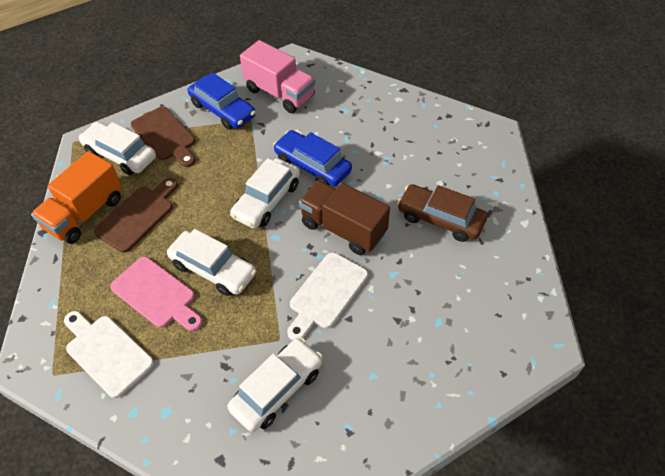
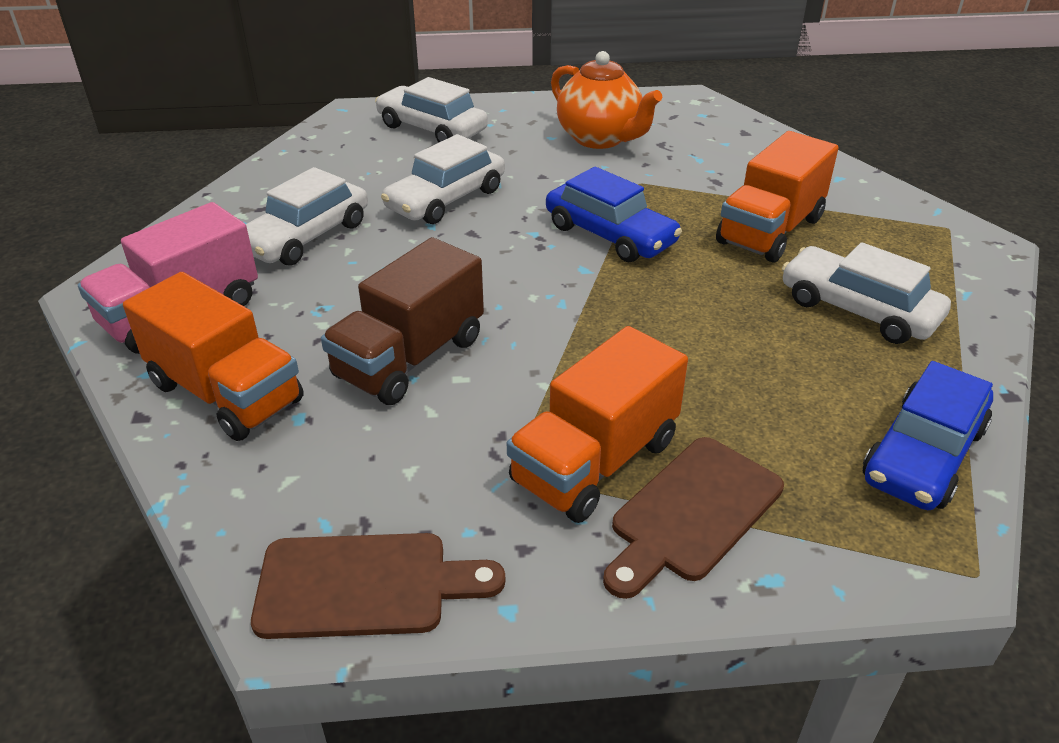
brown car: [397,184,488,242] = 1 -> none = 0
orange teapot: none = 0 -> [551,51,662,149] = 1
orange truck: [31,151,122,244] = 1 -> [123,272,304,441] [507,326,688,523] [716,131,839,263] = 3
pink cutting board: [110,257,202,331] = 1 -> none = 0
white cutting board: [64,311,154,398] [287,252,368,340] = 2 -> none = 0

